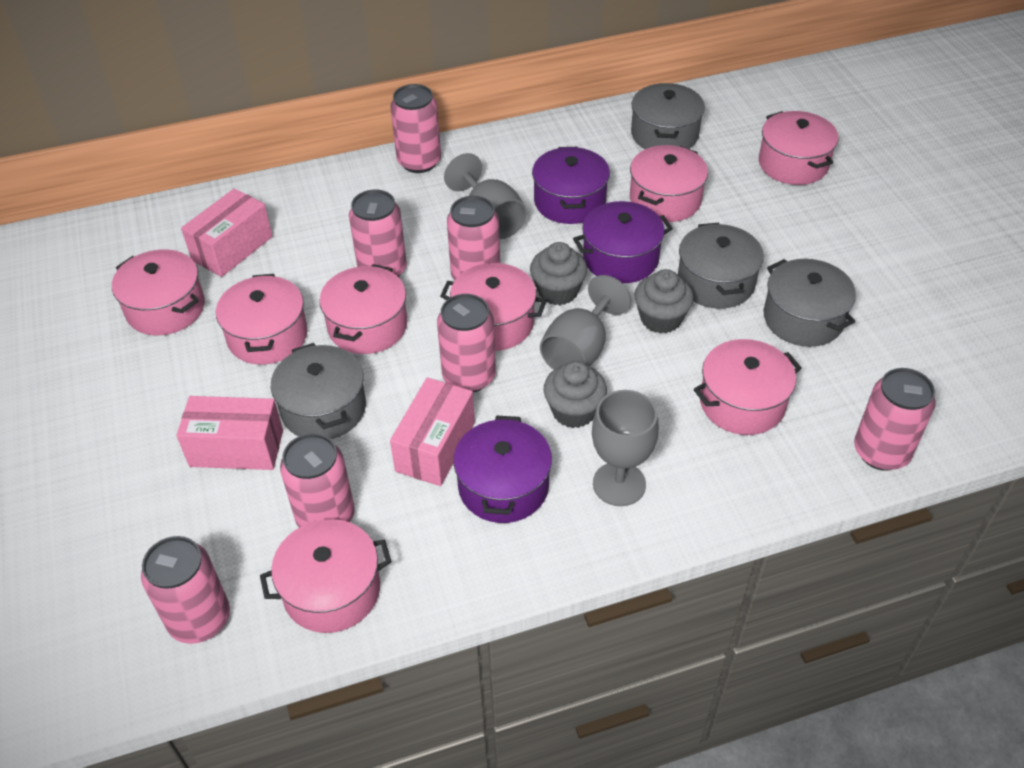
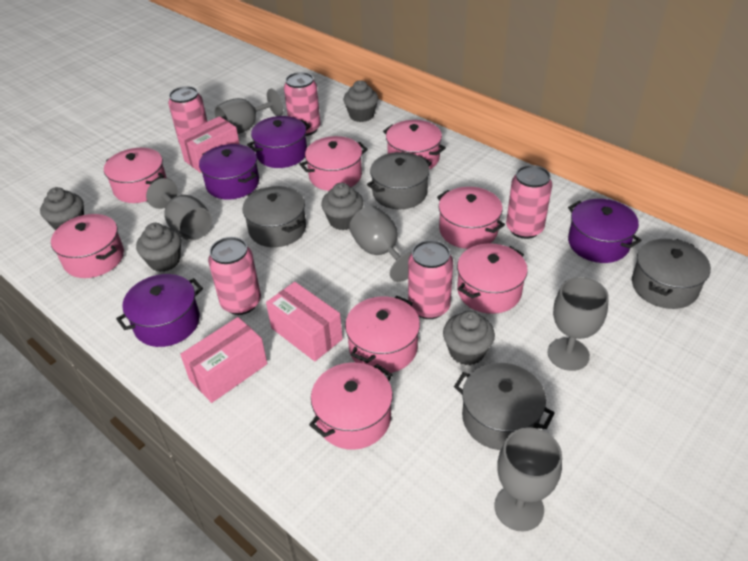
grey cupcake: [530,242,587,305] [544,361,607,428] [634,269,694,334] = 3 -> [40,187,84,230] [136,223,181,272] [321,183,363,230] [343,80,379,122] [443,311,495,365] = 5
grey goblet: [444,153,527,240] [540,275,631,370] [592,390,659,506] = 3 -> [146,178,212,241] [215,89,283,134] [349,206,412,282] [495,427,562,532] [548,277,609,371] = 5
pink can: [141,536,230,644] [280,433,355,528] [349,190,407,277] [390,84,441,173] [437,294,496,392] [447,196,500,281] [854,368,936,471] = 7 -> [168,86,208,144] [208,237,261,315] [284,72,321,136] [408,240,453,319] [506,165,552,239] = 5
purple pot: [453,416,552,523] [532,147,610,224] [573,201,673,283] = 3 -> [116,274,203,347] [199,144,259,200] [247,116,310,168] [568,199,641,263] = 4

